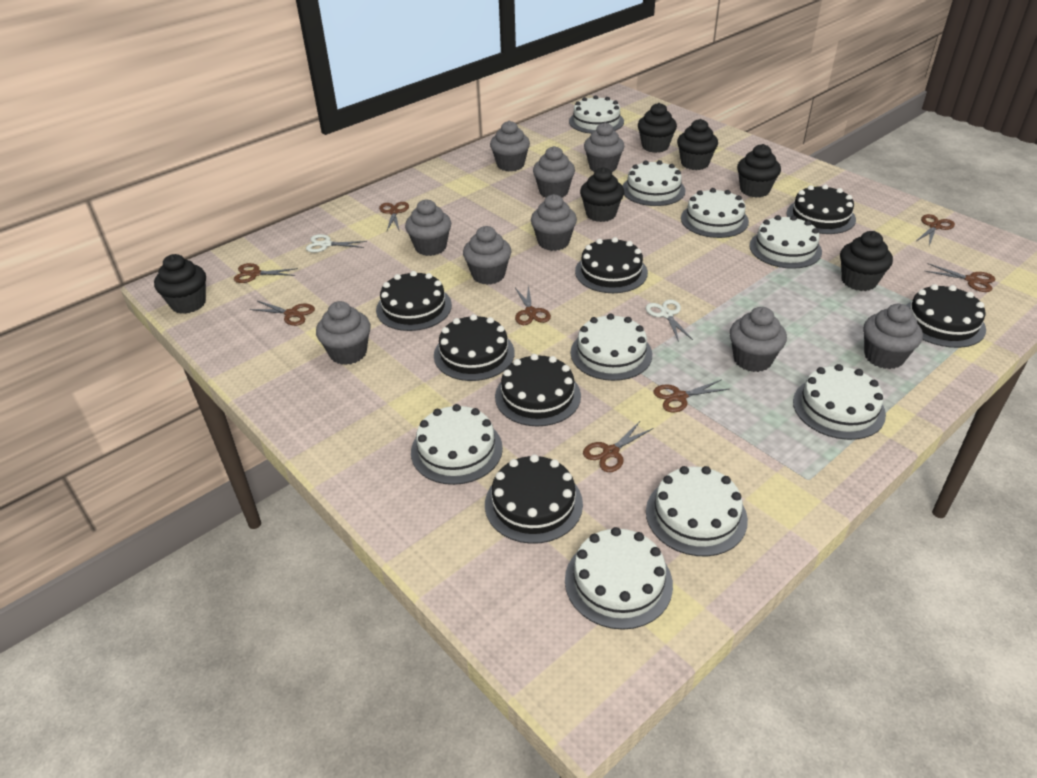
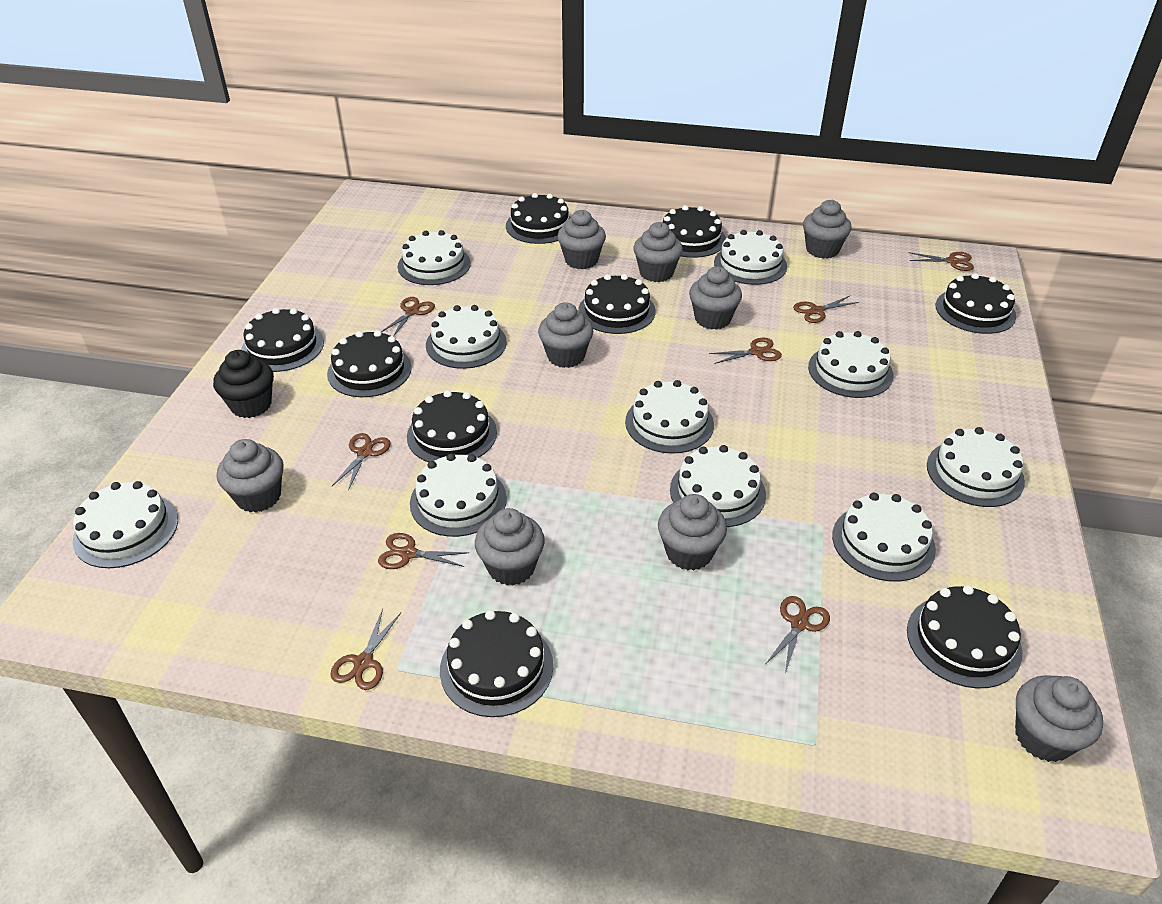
black cake: [376,271,452,331] [434,314,515,381] [485,454,583,544] [495,354,581,427] [575,237,648,293] [787,185,856,234] [906,284,986,348] = 7 -> [241,308,324,372] [327,330,412,397] [407,390,497,462] [440,610,553,717] [506,193,571,244] [578,274,656,334] [663,205,726,258] [907,585,1022,688] [936,273,1016,334] = 9
black cupcake: [154,254,206,314] [580,167,624,222] [638,103,677,153] [677,119,718,170] [737,144,781,198] [840,231,893,291] = 6 -> [213,350,274,418] = 1
white cake: [411,404,503,485] [565,527,673,630] [569,95,624,134] [571,314,652,381] [623,160,686,206] [646,466,748,556] [681,188,749,238] [749,215,822,269] [793,364,886,440] = 9 -> [73,481,178,568] [398,230,471,285] [410,453,507,537] [426,305,507,369] [625,380,714,454] [670,445,766,527] [714,230,787,285] [808,331,893,398] [832,493,936,582] [927,427,1025,507] = 10
white scissors: [306,234,367,253] [646,300,693,342] = 2 -> none = 0

